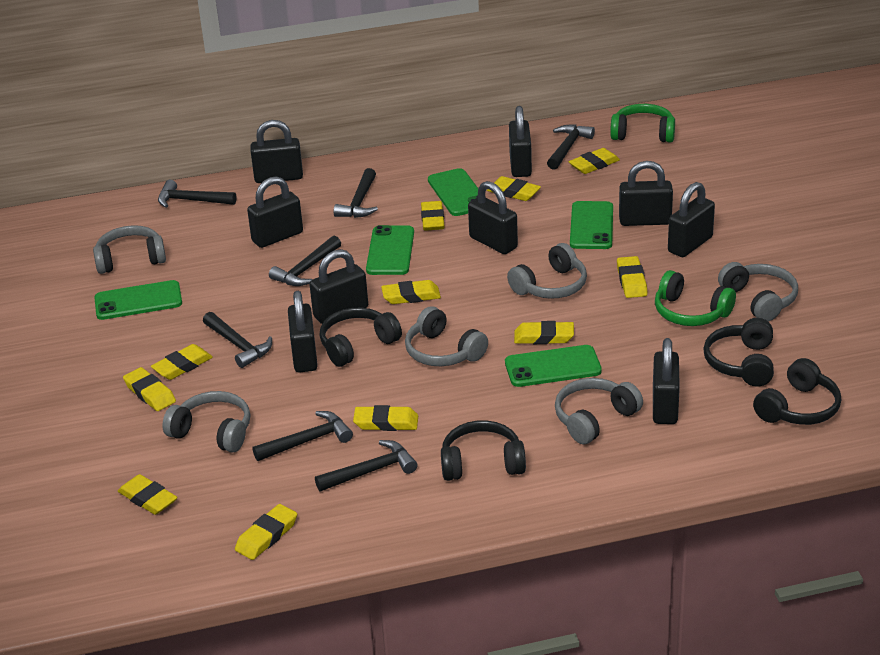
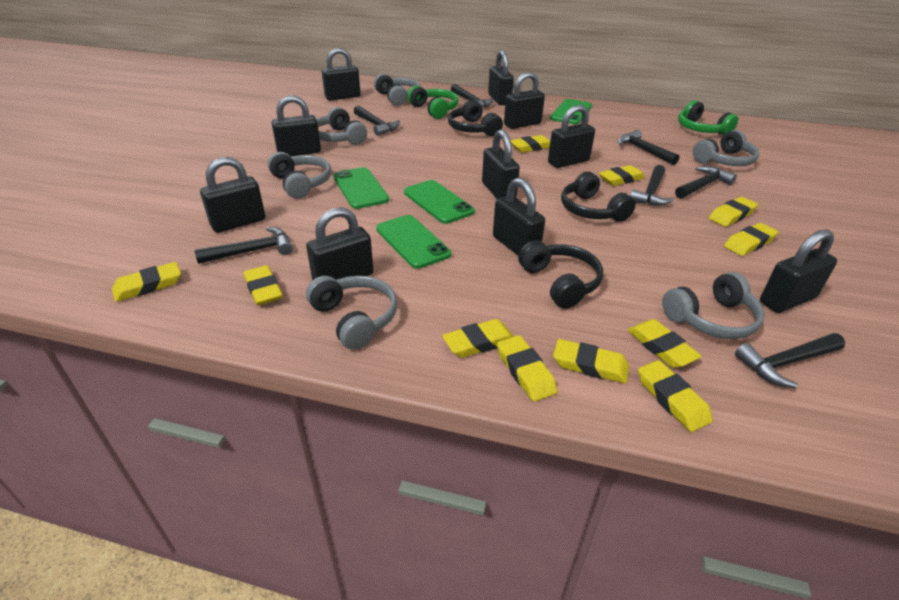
black headphones: [319,308,402,367] [441,421,526,481] [703,318,774,387] [753,358,841,425] = 4 -> [448,100,503,136] [518,240,603,309] [561,171,636,222] = 3
black padlock: [247,176,303,248] [250,120,303,183] [288,291,318,373] [309,249,368,324] [468,181,518,254] [509,106,532,177] [619,161,673,226] [653,338,680,424] [668,182,715,257] = 9 -> [200,157,265,233] [272,95,321,157] [306,207,374,281] [322,48,361,101] [482,129,520,199] [488,50,514,105] [493,178,545,255] [504,72,545,129] [548,105,595,168] [760,229,837,313] = 10
green phone: [94,280,182,320] [366,225,414,275] [428,168,478,216] [505,345,602,387] [570,201,613,249] = 5 -> [333,167,389,209] [376,215,451,269] [404,180,475,224] [550,99,592,124] = 4

